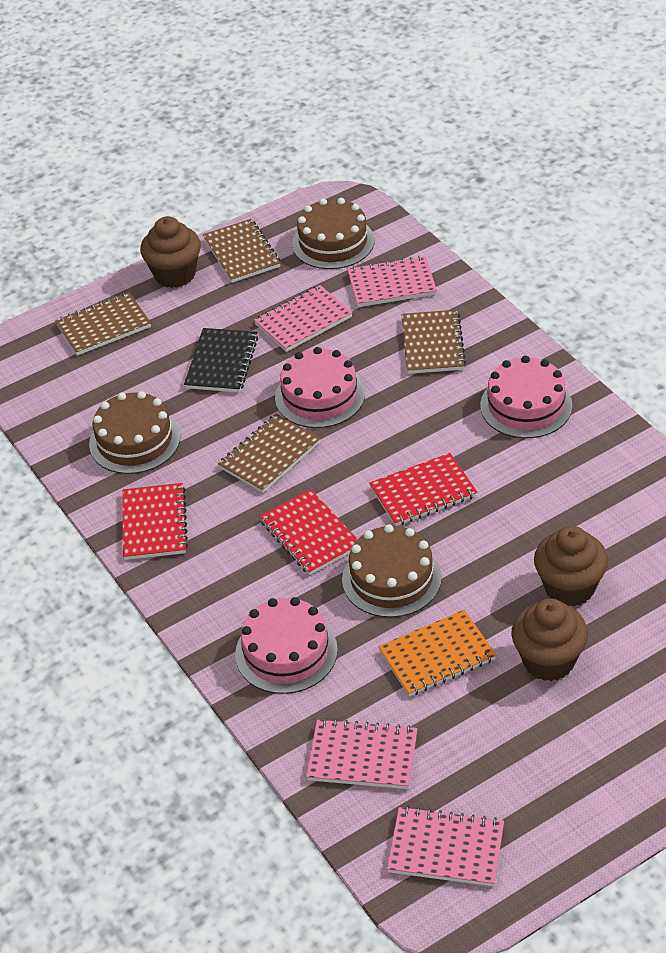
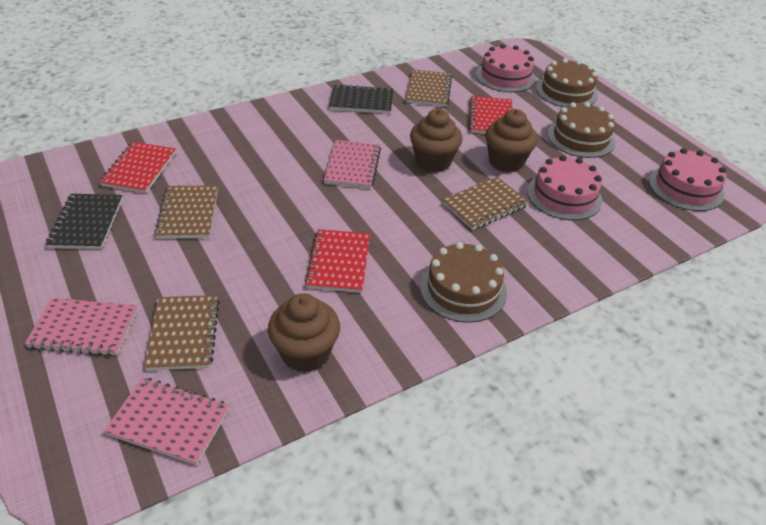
black notebook: [184,328,258,392] = 1 -> [46,194,123,249] [329,84,393,114] = 2
orange notebook: [378,610,496,696] = 1 -> none = 0
pink notebook: [254,285,352,352] [306,718,417,789] [347,256,437,307] [387,806,504,886] = 4 -> [25,298,138,356] [104,377,230,465] [324,140,381,189] = 3

